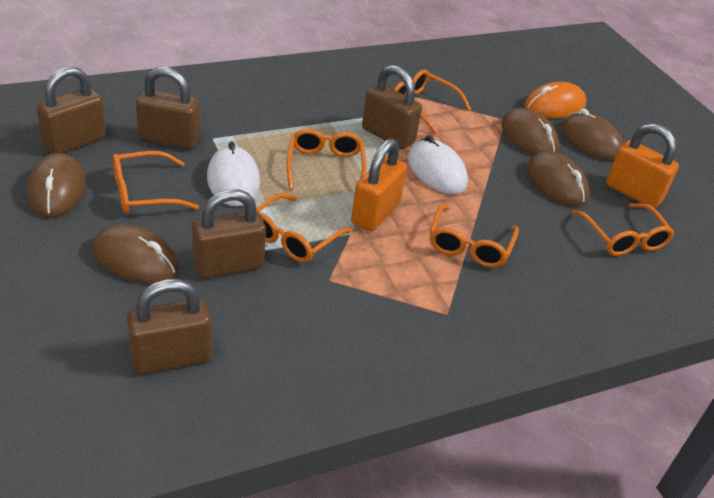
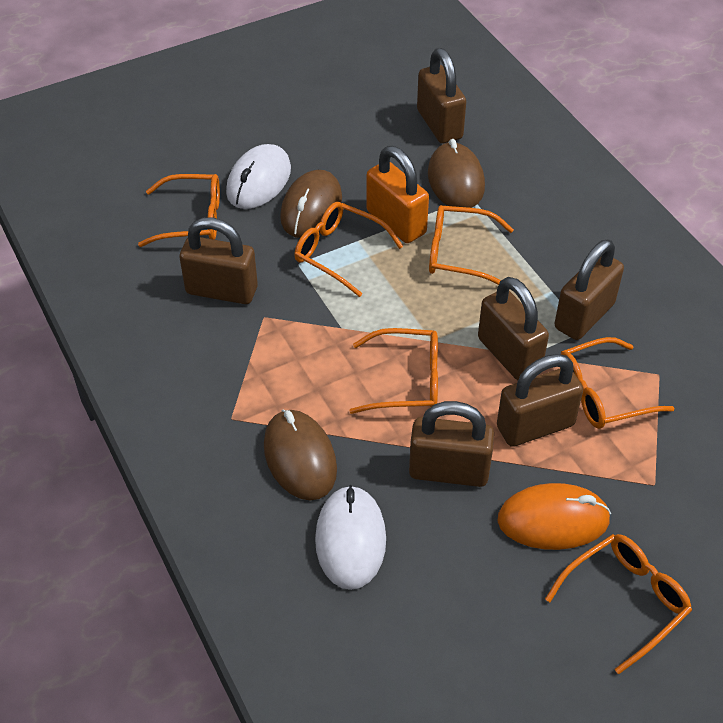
brown mouse: [27,153,86,217] [92,224,179,284] [501,108,560,155] [527,151,590,206] [561,108,624,161] = 5 -> [264,410,337,500] [280,170,342,238] [428,139,485,208] = 3
brown padlock: [36,66,106,154] [127,279,211,374] [136,67,200,150] [192,189,266,278] [362,65,422,150] = 5 -> [179,217,258,304] [409,401,494,487] [417,48,466,143] [478,277,549,380] [497,354,583,447] [554,239,624,340] = 6
orange padlock: [351,138,407,231] [606,123,679,208] = 2 -> [366,146,429,243] = 1

